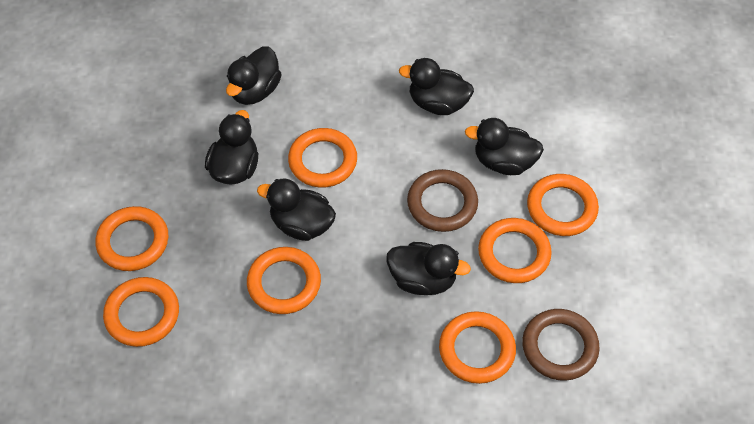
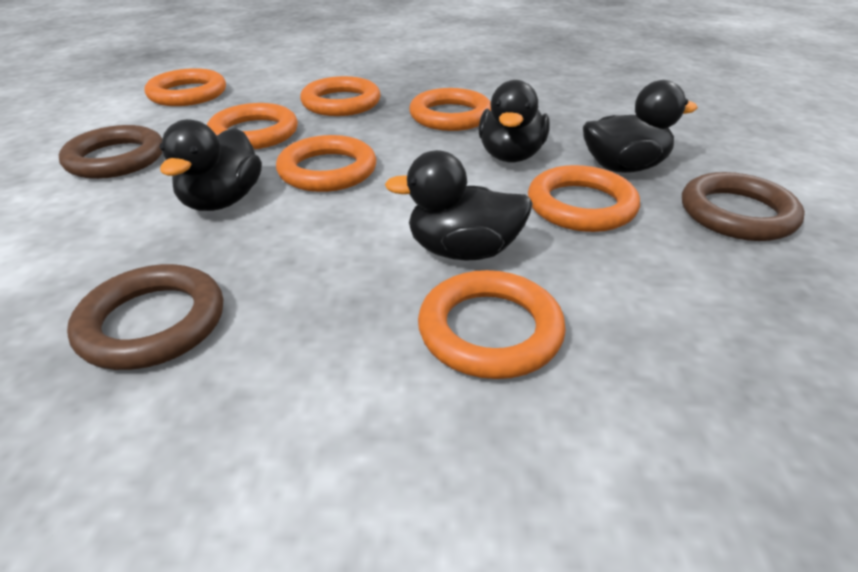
black duck: [205,110,258,185] [226,47,282,105] [257,178,336,241] [387,242,471,295] [399,58,474,115] [465,118,544,175] = 6 -> [159,119,262,211] [385,150,533,261] [478,80,550,162] [583,80,698,173] = 4
brown ring: [407,169,478,232] [522,309,600,381] = 2 -> [59,125,162,179] [67,264,223,370] [682,172,805,241] = 3

